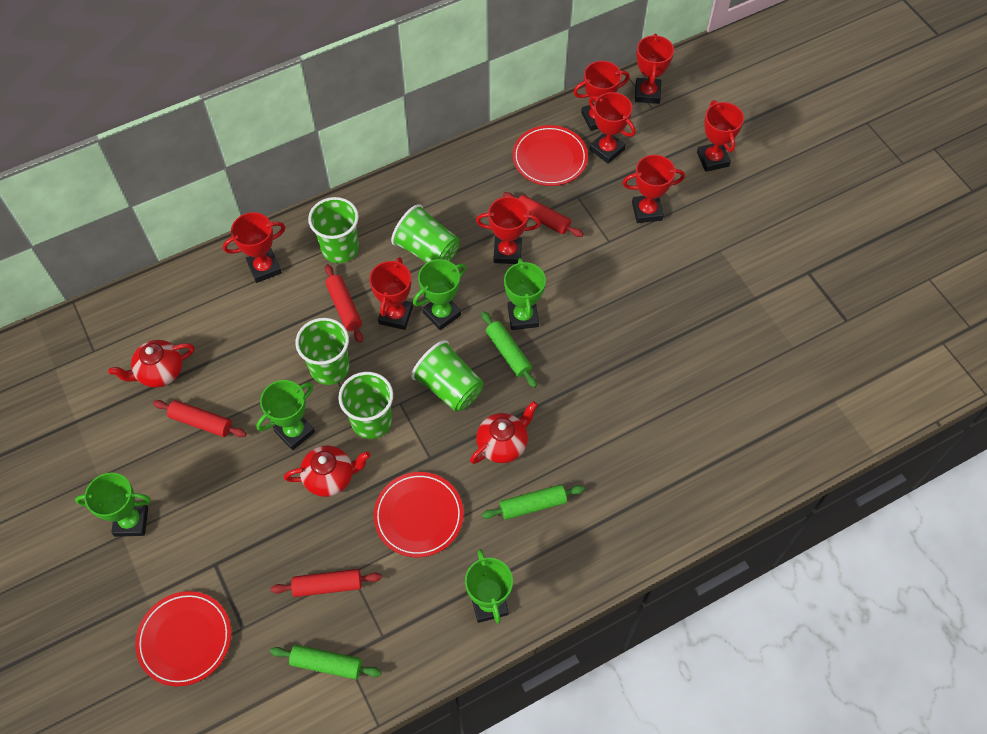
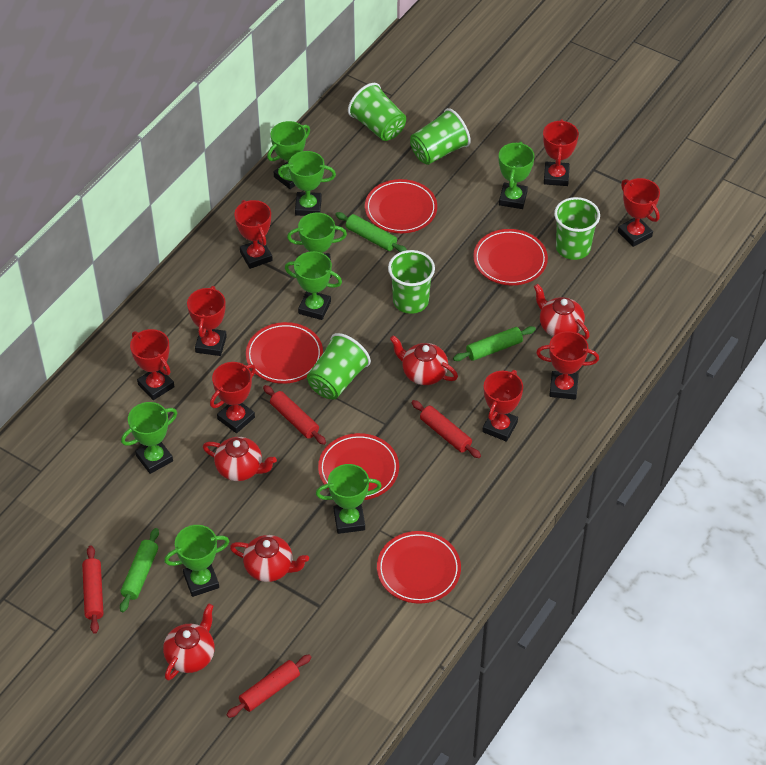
green trophy: [75,473,151,537] [256,380,315,450] [413,259,466,330] [465,549,513,623] [504,258,546,330] = 5 -> [121,402,177,474] [164,525,230,597] [267,121,310,189] [278,151,336,216] [285,251,342,320] [287,213,347,278] [316,464,382,534] [499,141,535,209] = 8
red plate: [135,591,231,687] [373,472,463,557] [512,125,588,186] = 3 -> [246,322,323,384] [318,433,399,500] [365,179,437,233] [377,531,461,604] [473,229,548,285] = 5
red teapot: [108,340,195,388] [284,445,370,497] [470,401,538,464] = 3 -> [163,604,215,681] [203,437,277,481] [230,535,309,582] [390,335,458,385] [534,284,590,340] = 5

